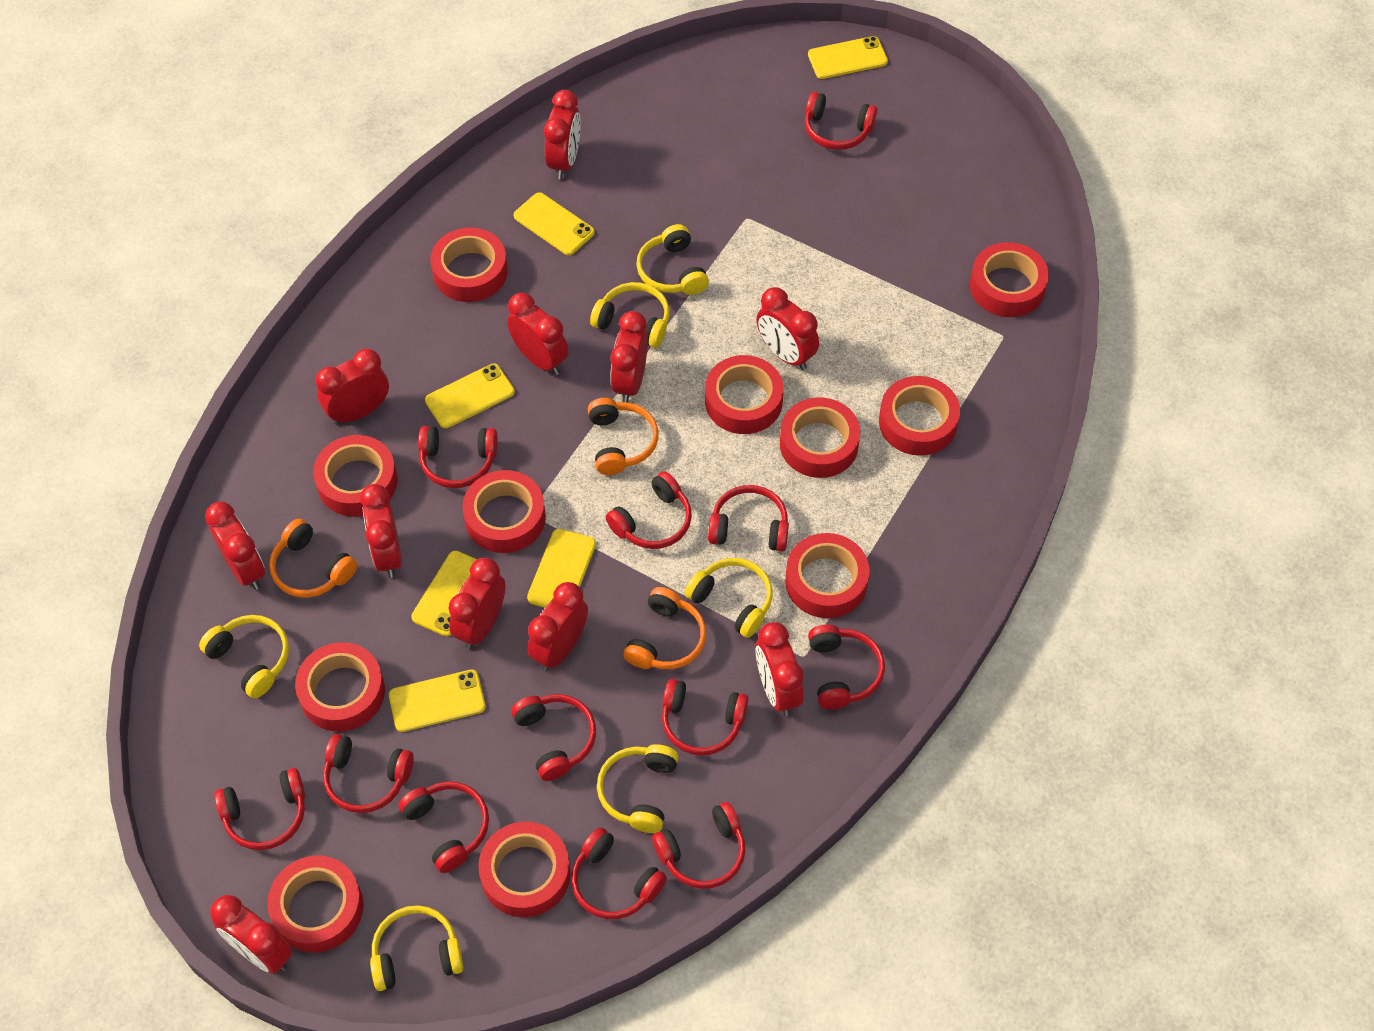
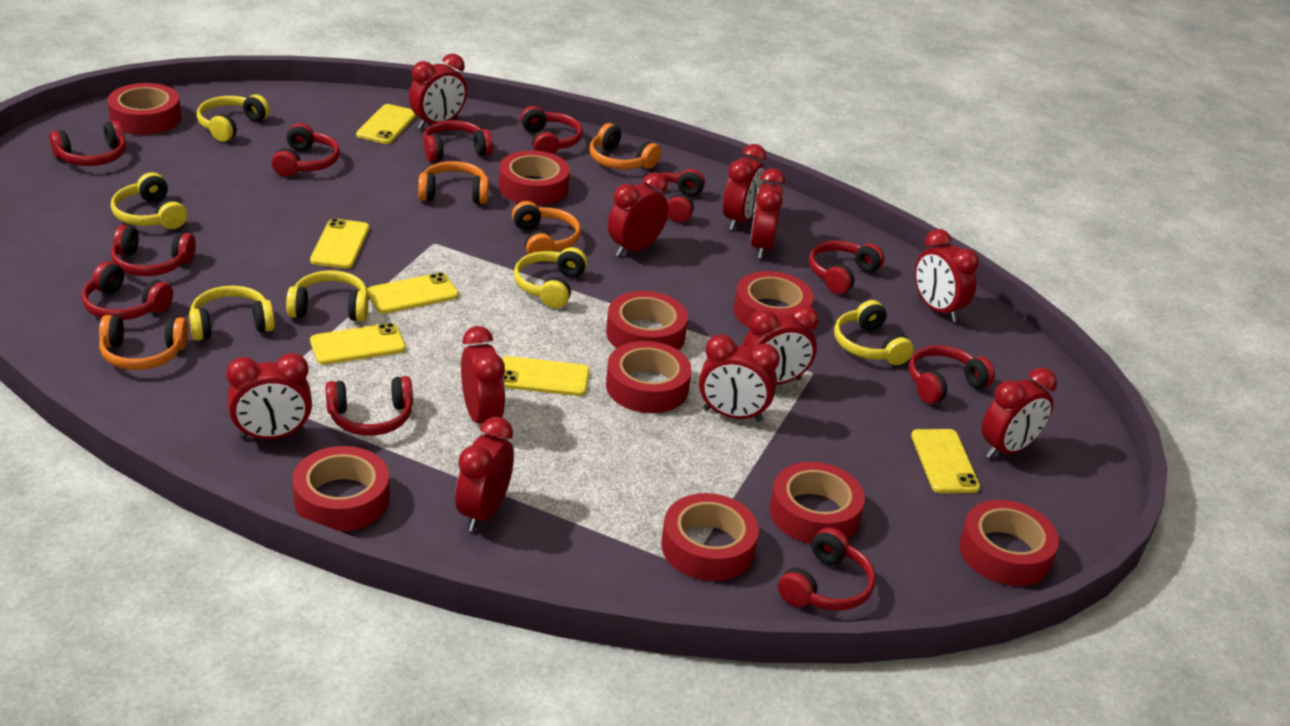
orange headphones: [269,519,357,598] [588,398,659,475] [623,587,706,669] = 3 -> [99,315,188,370] [418,161,489,204] [512,201,581,254] [589,123,661,169] = 4
red headphones: [214,768,305,850] [323,734,414,813] [399,781,489,873] [418,426,498,488] [511,694,596,781] [571,827,667,919] [606,471,692,549] [652,802,745,889] [662,679,749,755] [708,485,789,552] [805,92,877,150] [808,625,885,709] = 12 -> [49,120,126,166] [82,261,173,320] [111,225,196,276] [271,123,340,177] [326,376,413,436] [423,120,493,162] [520,106,583,154] [642,169,705,222] [778,527,876,611] [809,241,885,294] [909,345,995,404] = 11
red tape: [267,856,364,953] [295,642,385,732] [313,435,397,517] [430,228,508,302] [462,470,546,553] [478,822,571,917] [705,355,784,434] [780,397,860,478] [785,533,870,618] [879,376,960,456] [970,242,1049,317] = 11 -> [107,83,181,135] [293,446,390,532] [499,150,570,206] [606,291,688,350] [606,341,691,413] [661,493,759,581] [734,271,814,329] [769,462,865,544] [959,500,1059,586] = 9

